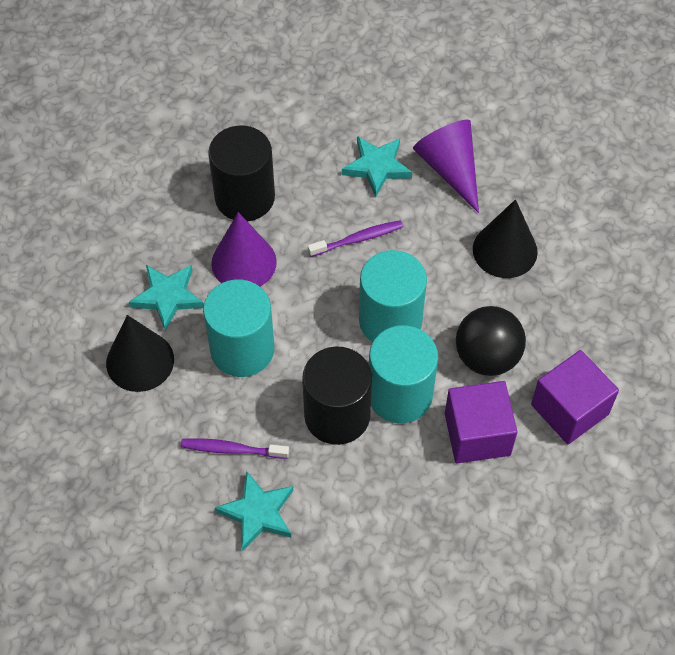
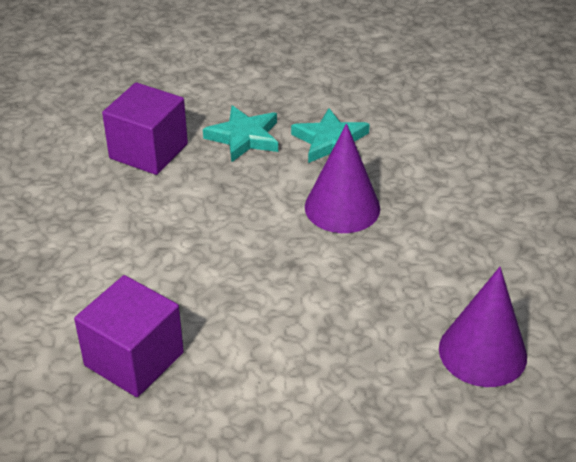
black ball: [456,306,526,376] = 1 -> none = 0
black cone: [106,315,174,392] [473,199,538,278] = 2 -> none = 0
black cylinder: [208,126,275,222] [302,346,372,445] = 2 -> none = 0
purple toothbrush: [181,438,289,459] [308,220,403,257] = 2 -> none = 0
turquoise cylinder: [203,279,274,377] [359,250,427,342] [369,325,438,423] = 3 -> none = 0
turquoise star: [129,265,204,331] [215,471,293,551] [342,136,412,197] = 3 -> [203,105,278,162] [291,108,370,163] = 2

